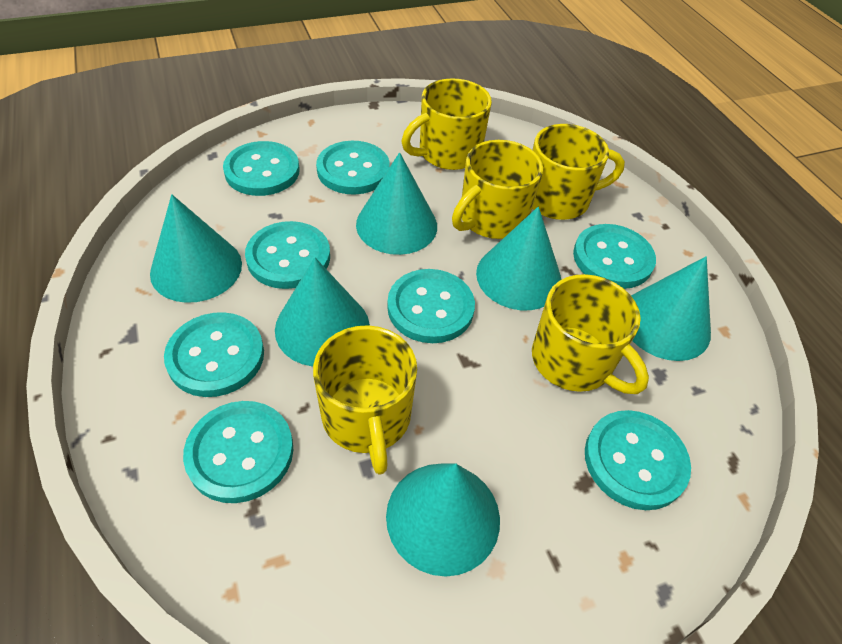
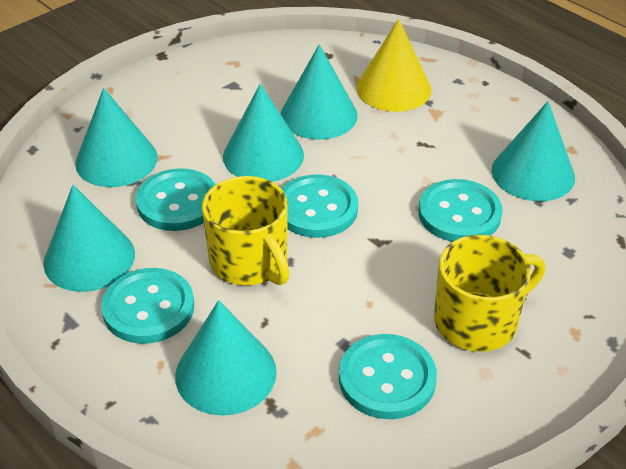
turquoise button: [164,312,264,397] [183,401,293,503] [223,141,300,196] [245,221,330,289] [316,141,390,195] [387,269,475,343] [573,224,656,289] [585,410,691,510] = 8 -> [101,268,194,344] [136,168,216,231] [281,174,358,238] [339,334,437,419] [418,179,503,242] = 5
yellow cone: none = 0 -> [356,19,431,112] = 1
yellow mug: [313,325,417,475] [401,78,492,170] [452,140,543,239] [532,124,625,220] [532,274,649,394] = 5 -> [202,176,290,285] [434,235,545,352] = 2

